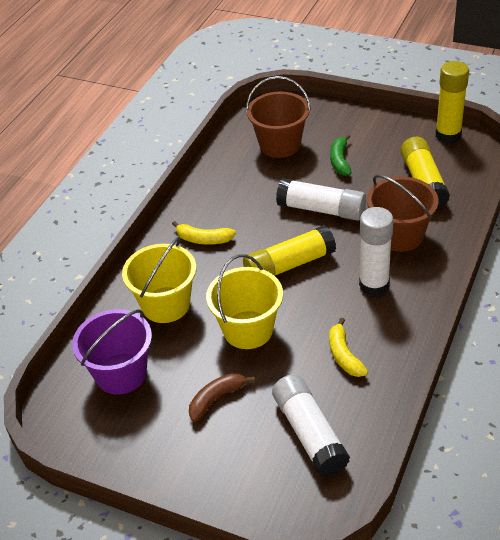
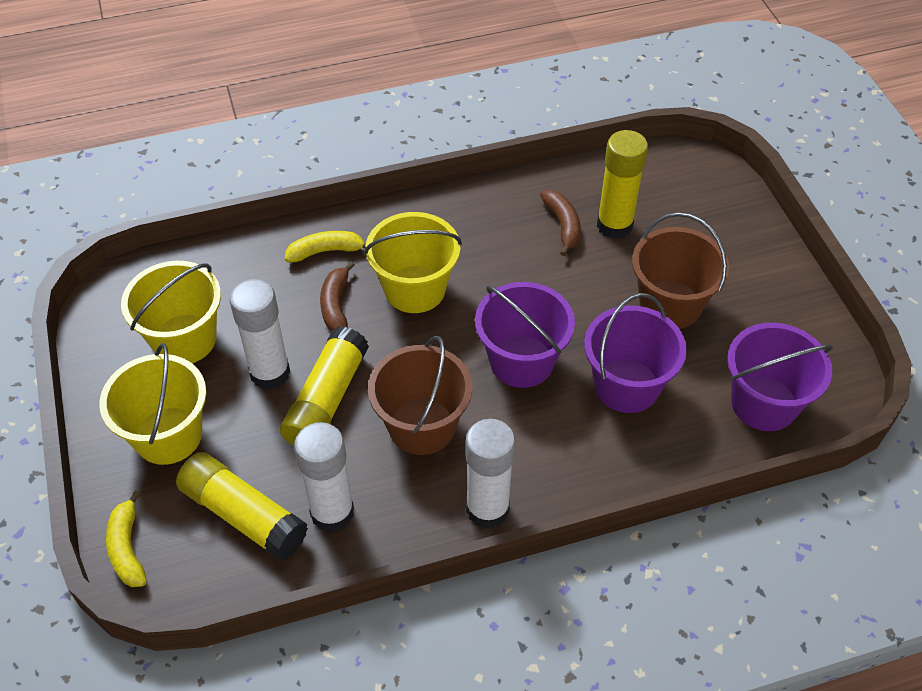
brown banana: [189,373,255,422] = 1 -> [320,261,355,332] [540,190,580,256] = 2
green banana: [330,134,352,176] = 1 -> none = 0
purple bucket: [72,309,152,395] = 1 -> [475,282,575,388] [584,293,687,413] [727,323,833,431] = 3
yellow bucket: [122,236,196,323] [206,254,283,349] = 2 -> [99,343,207,465] [121,261,221,363] [364,212,462,313] = 3

